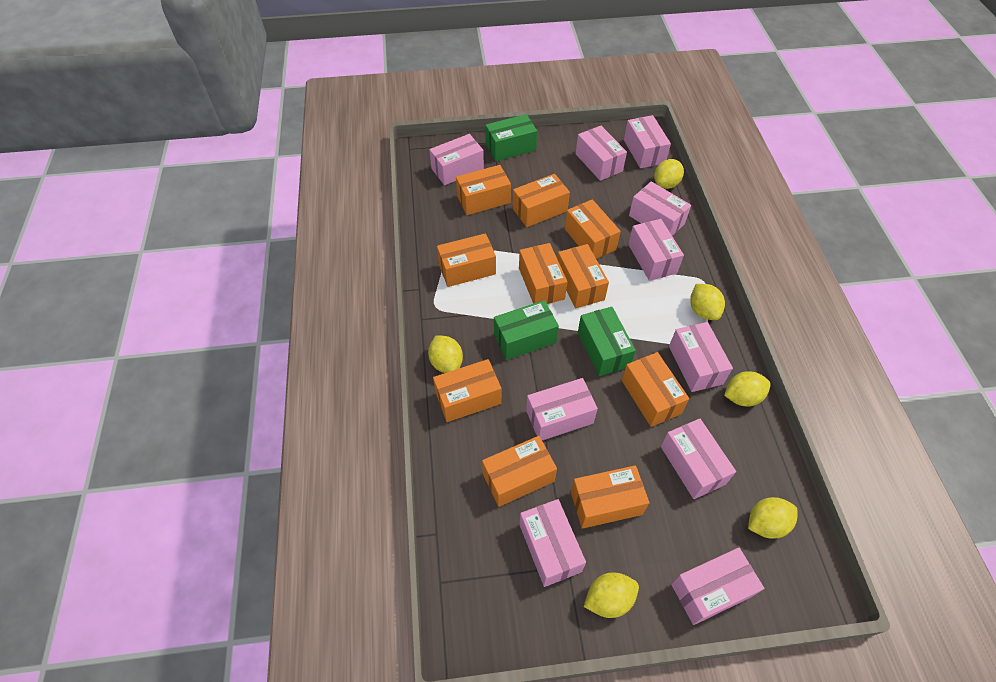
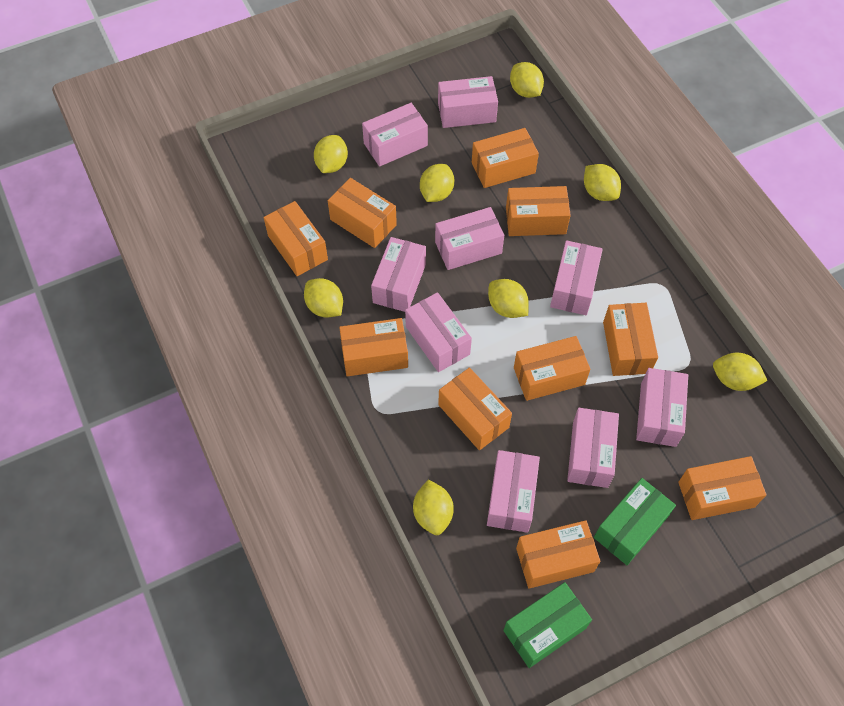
green box: [485,114,537,161] [494,300,559,360] [578,307,636,376] = 3 -> [503,582,592,668] [594,478,676,565] = 2
pink box: [429,134,484,185] [519,499,586,587] [526,378,598,440] [576,126,627,181] [624,115,671,168] [628,219,684,281] [629,181,691,236] [661,418,736,499] [669,322,733,392] [671,548,764,625] = 10 -> [362,103,428,167] [371,237,426,312] [405,292,472,372] [435,207,504,270] [438,76,498,128] [487,450,540,533] [550,240,603,315] [567,408,619,488] [636,368,688,447] = 9
yellow lemon: [428,335,463,373] [584,572,639,618] [654,159,684,189] [690,284,725,320] [724,371,771,407] [748,497,798,539] = 6 -> [304,278,343,318] [314,135,348,173] [413,479,454,535] [420,164,454,202] [488,279,529,318] [510,62,544,98] [584,164,621,201] [713,353,767,391] = 8

